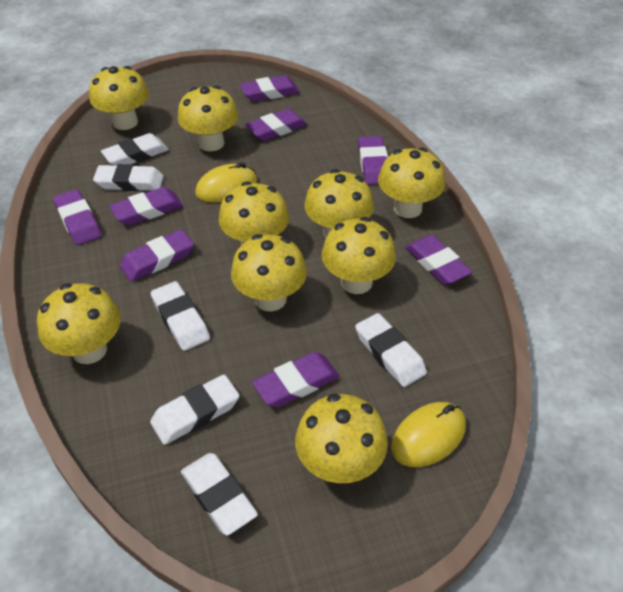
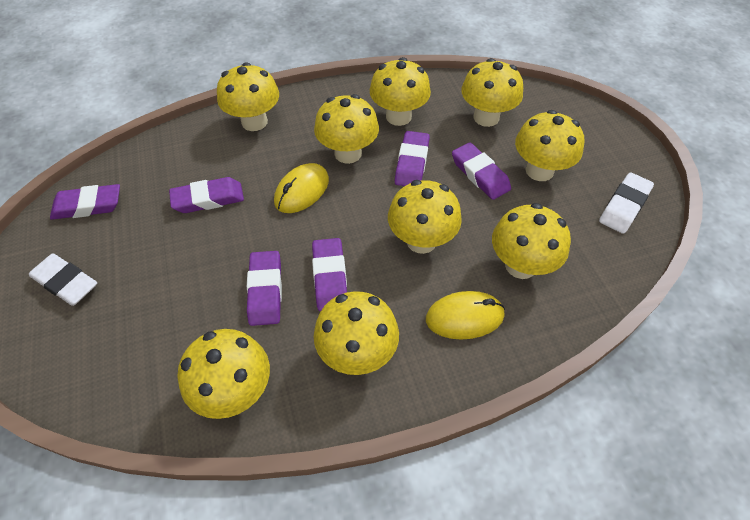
purple eraser: [53,189,102,245] [109,187,183,225] [120,229,194,281] [240,75,299,101] [245,109,307,141] [252,352,339,407] [358,136,388,185] [405,235,472,285] = 8 -> [50,184,120,220] [169,177,244,213] [247,251,282,326] [312,238,347,311] [395,131,430,186] [452,142,511,200] = 6
white eraser: [93,164,164,191] [101,133,169,166] [150,375,240,445] [151,281,210,351] [181,453,258,536] [355,313,427,387] = 6 -> [29,253,97,306] [599,172,654,234] = 2

